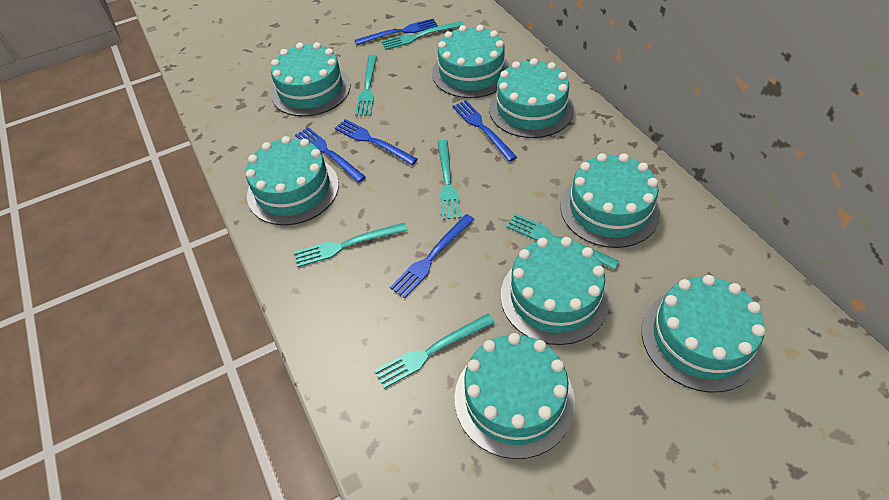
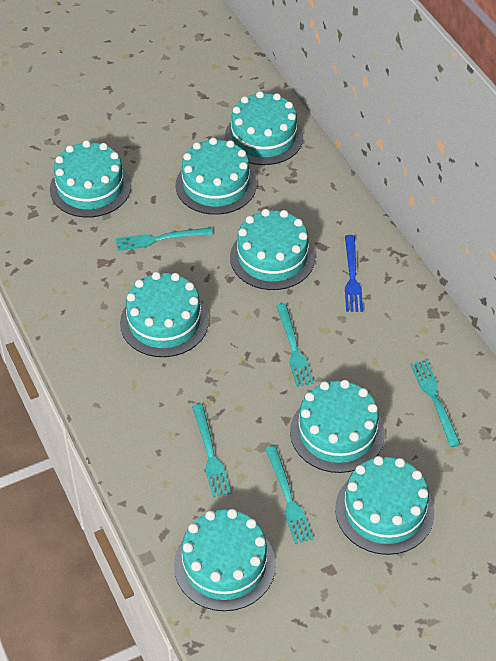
blue fork: [295,127,366,183] [335,119,418,165] [355,19,438,45] [390,214,475,298] [453,100,517,162] = 5 -> [345,235,363,312] = 1
turquoise fork: [294,223,407,267] [355,55,377,116] [374,314,495,389] [381,21,464,50] [438,140,461,220] [507,214,619,270] = 6 -> [116,227,213,251] [192,404,231,497] [265,446,313,544] [276,303,314,387] [410,360,461,447] = 5

